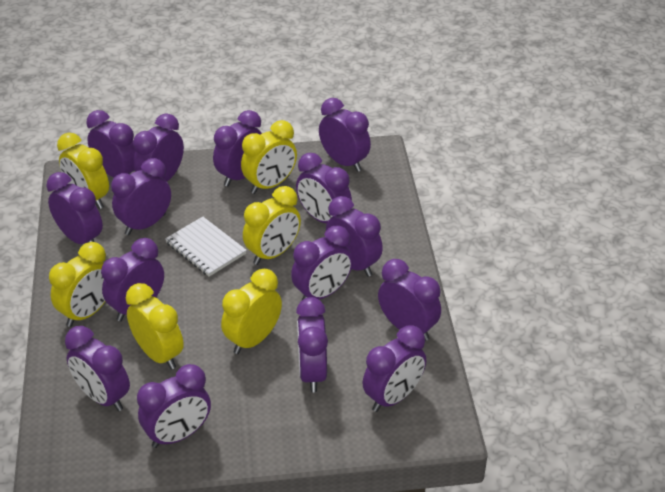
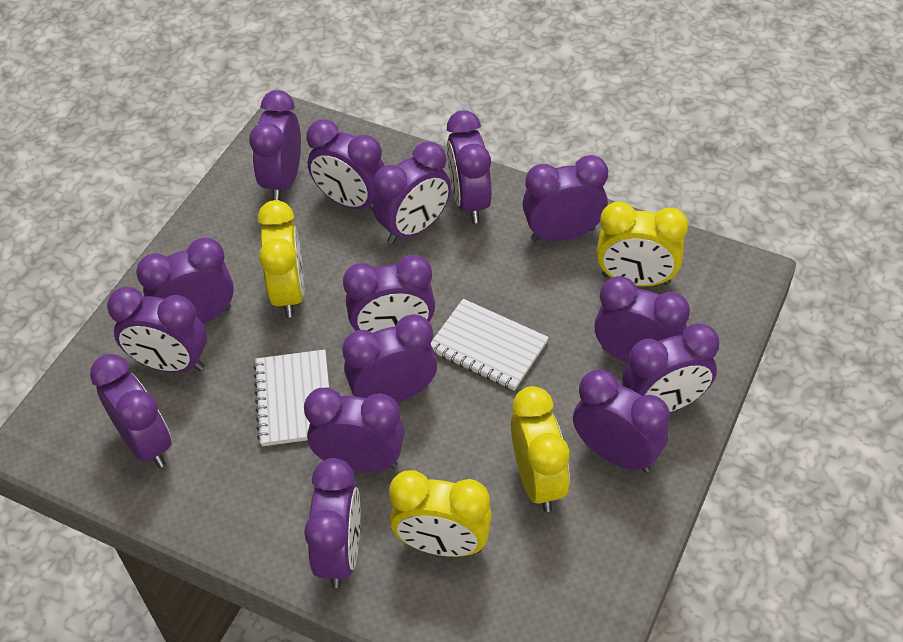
white notebook: [165,217,247,277] = 1 -> [253,350,329,446] [431,299,549,391] = 2
yellow clock: [49,242,106,327] [57,133,109,209] [126,283,184,370] [221,269,282,354] [241,120,297,194] [243,186,301,265] = 6 -> [258,200,304,318] [389,470,492,557] [511,386,570,512] [597,201,688,286] = 4

